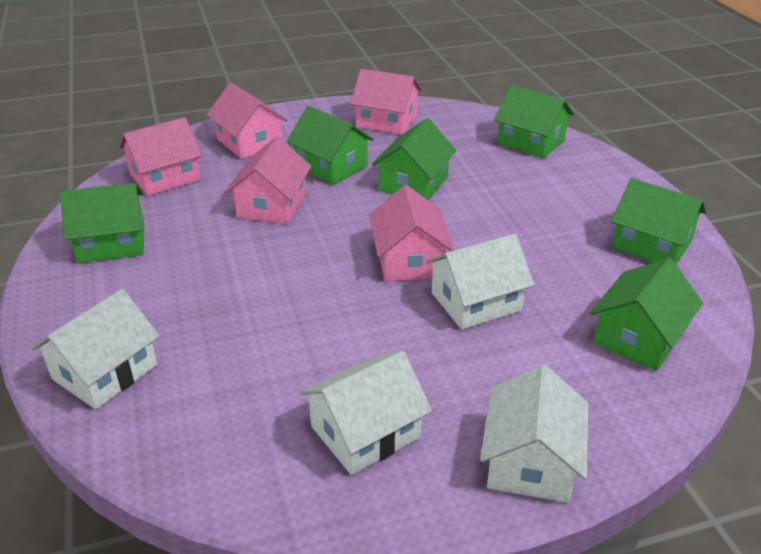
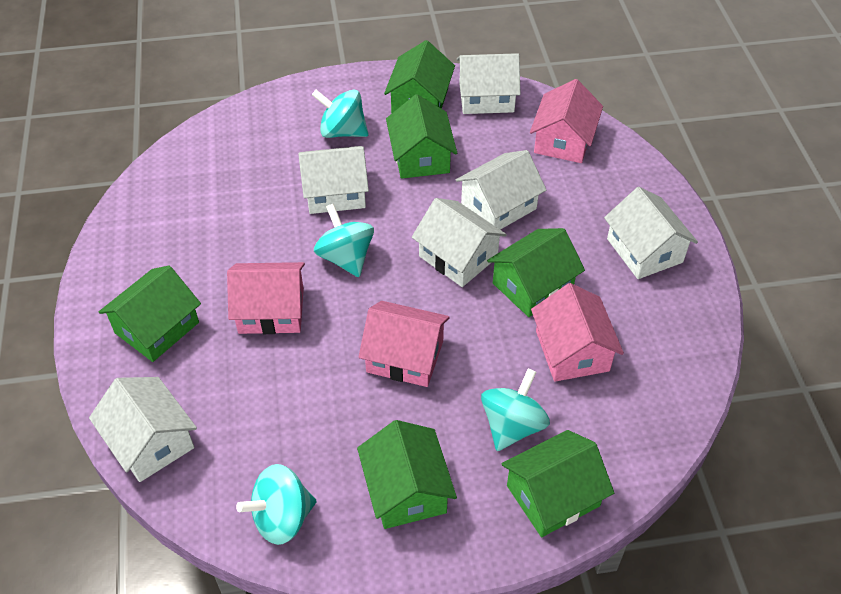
pink house: [119,117,202,196] [207,83,288,159] [225,137,311,224] [350,69,422,135] [369,185,454,282] = 5 -> [227,262,305,334] [358,301,450,387] [530,79,603,163] [531,283,624,382] = 4
turquoise spinning top: none = 0 -> [236,464,316,545] [312,90,368,138] [314,204,374,277] [481,368,550,451] = 4
white house: [31,289,160,409] [299,351,432,475] [426,234,534,330] [480,365,588,503] = 4 -> [89,377,197,482] [298,146,369,214] [412,198,507,287] [456,150,546,230] [457,53,521,114] [604,187,698,279] = 6

